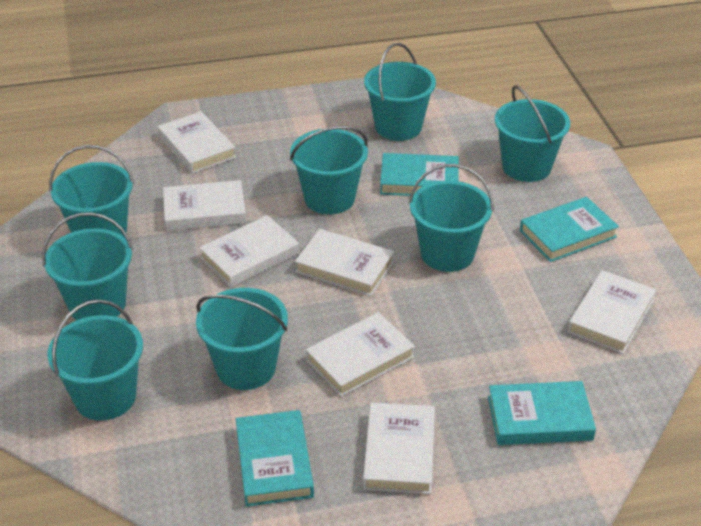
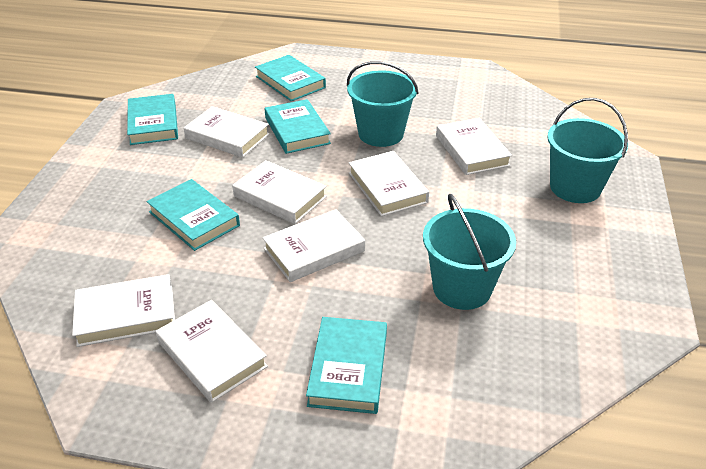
turquoise book: [236,410,314,507] [380,153,459,196] [488,381,596,445] [520,197,619,262] = 4 -> [127,94,178,145] [147,179,240,251] [255,55,326,101] [265,99,331,154] [306,317,387,414] = 5
turquoise bucket: [42,212,133,320] [47,299,143,421] [49,145,134,238] [196,288,288,390] [290,126,368,214] [364,43,436,141] [409,164,494,272] [495,85,570,182] = 8 -> [347,61,419,147] [423,194,516,310] [547,98,628,203] = 3

